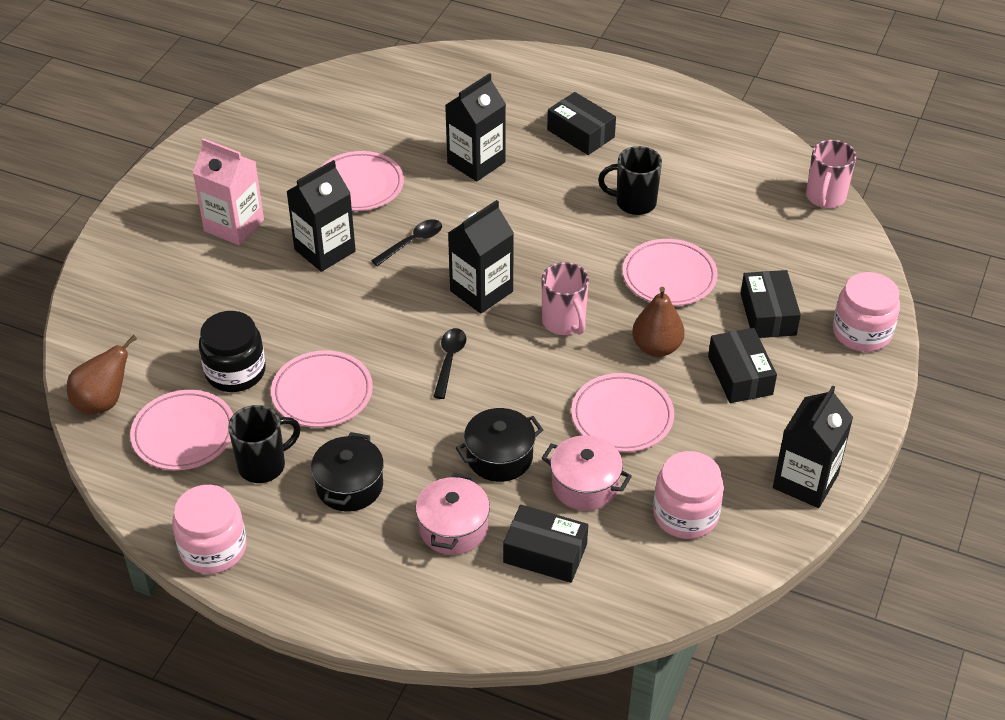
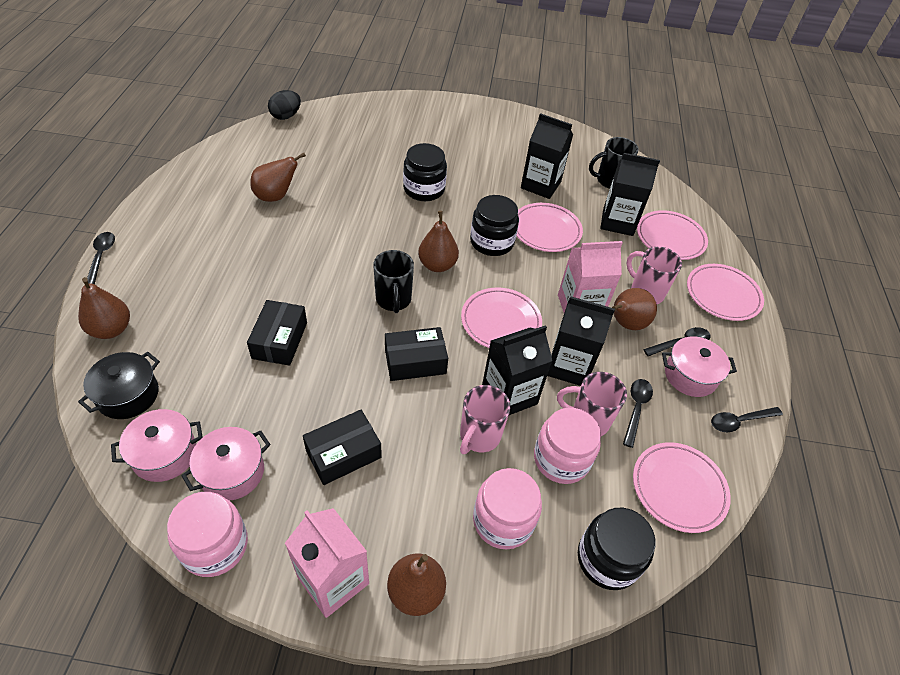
black box: [503,505,588,583] [547,92,616,155] [708,328,777,403] [741,270,801,338] = 4 -> [247,300,307,366] [303,410,382,485] [385,327,448,381] = 3
black egg: none = 0 -> [268,90,301,120] = 1
black jar: [199,311,266,392] = 1 -> [403,143,447,201] [470,195,519,256] [578,508,655,590] = 3
black pot: [311,432,384,512] [456,408,543,482] = 2 -> [78,352,160,419] = 1
black spoon: [371,219,442,266] [433,328,467,399] = 2 -> [87,232,115,284] [623,379,653,448] [643,327,711,356] [711,407,783,432] = 4
brown pear: [67,335,137,415] [632,287,685,357] = 2 -> [78,277,130,339] [250,153,306,202] [387,554,446,616] [418,211,459,272] [612,288,657,330] = 5
pink carton: [193,138,264,245] = 1 -> [285,508,369,618] [558,241,623,313] = 2
pink mug: [542,262,589,335] [806,140,856,208] = 2 -> [460,385,511,454] [557,372,627,436] [626,247,682,304] = 3
pink pot: [416,473,490,555] [542,435,632,511] = 2 -> [111,409,203,482] [181,427,271,501] [662,336,737,397] = 3

